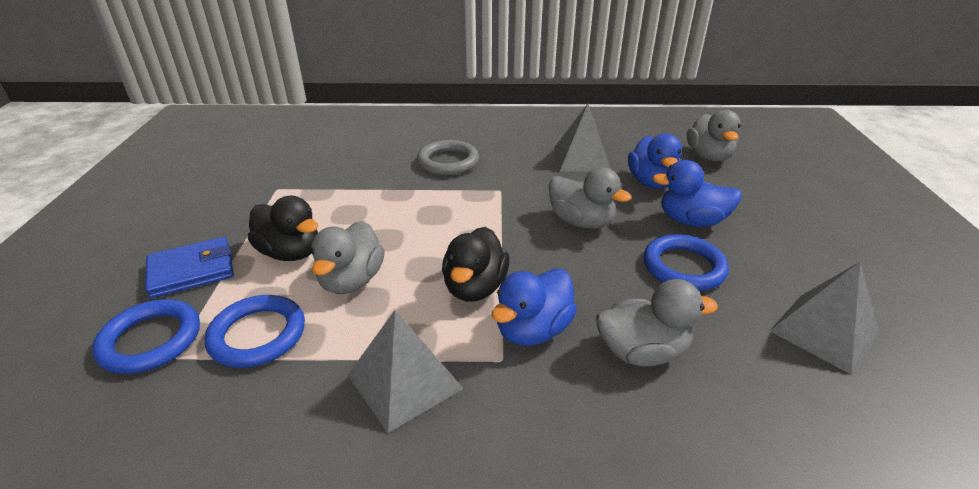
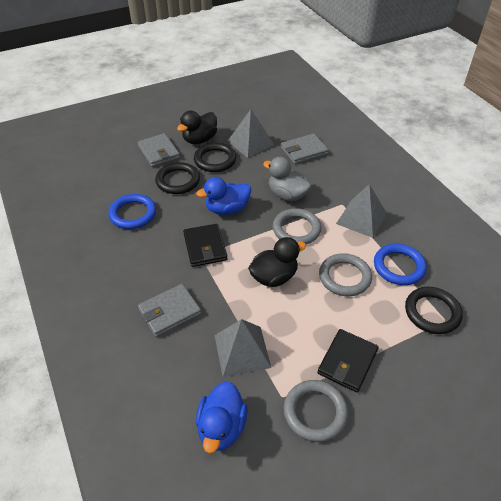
black ring: none = 0 -> [155,162,200,194] [194,143,236,172] [405,287,463,334] = 3
black wallet: none = 0 -> [183,224,227,267] [317,329,379,393] = 2
blue duck: [491,269,577,346] [628,134,682,189] [652,160,742,227] = 3 -> [196,177,251,215] [196,381,248,453] = 2
blue ring: [92,299,200,374] [205,295,305,368] [644,234,729,291] = 3 -> [108,194,156,229] [374,244,427,285] = 2
blue wallet: [145,237,234,298] = 1 -> none = 0
grey duck: [311,221,385,294] [549,167,631,229] [596,279,718,366] [687,110,741,162] = 4 -> [263,157,312,201] = 1
grey ring: [417,140,479,175] = 1 -> [273,208,321,245] [284,380,348,442] [319,253,372,296] = 3
grey wallet: none = 0 -> [138,133,180,167] [138,284,201,337] [281,133,329,164] = 3

